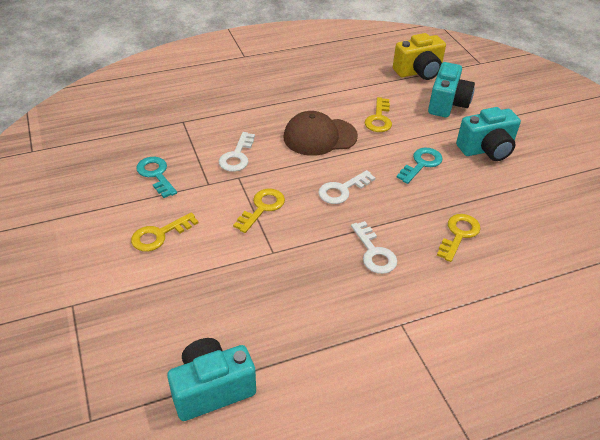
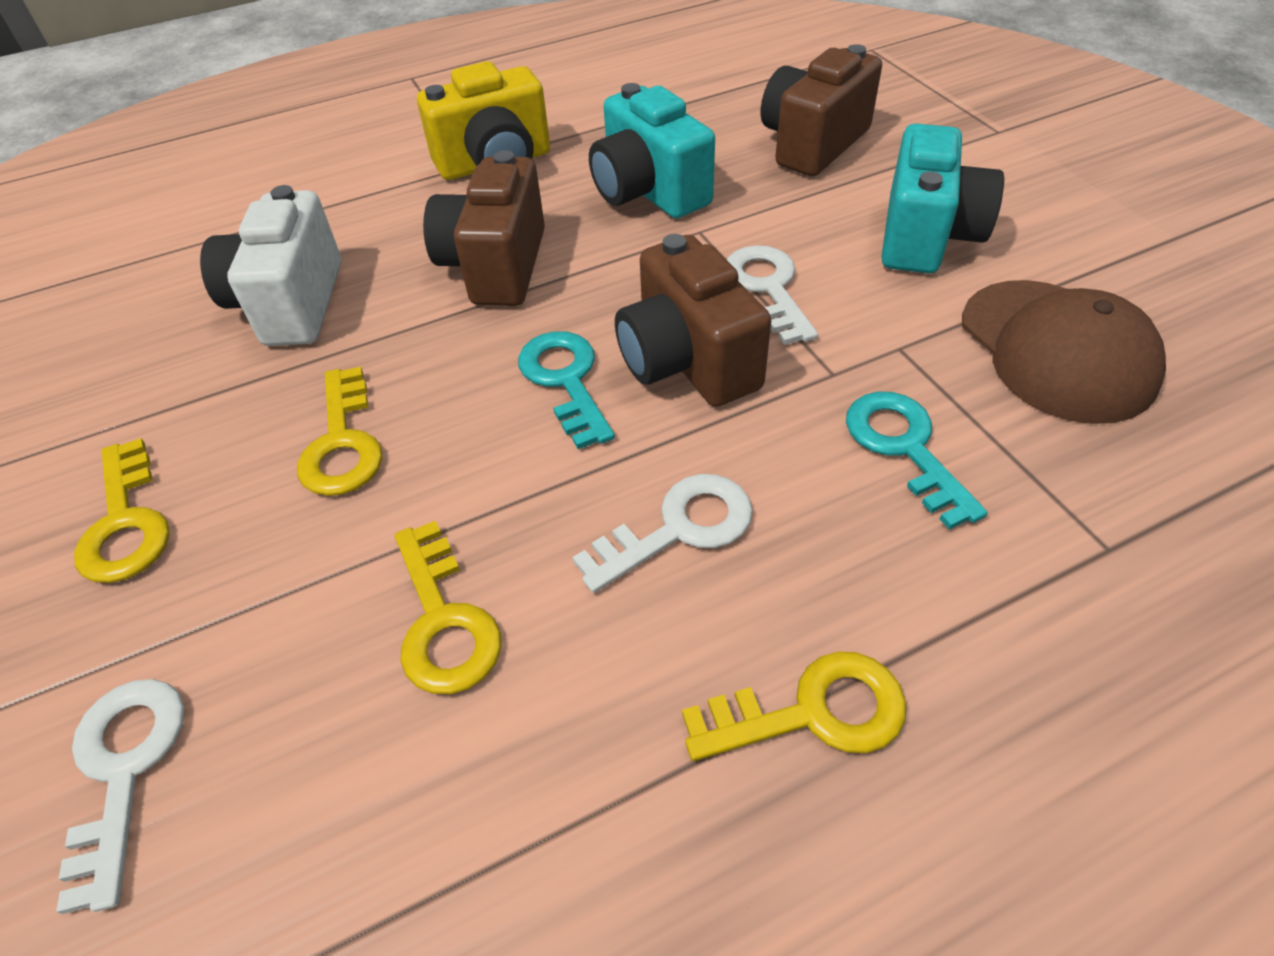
brown camera: none = 0 -> [423,150,545,306] [615,234,771,407] [761,44,882,176] = 3
turquoise camera: [167,338,256,421] [428,62,475,117] [456,107,521,161] = 3 -> [589,83,715,218] [881,124,1004,273] = 2
white camera: none = 0 -> [200,185,341,346] = 1

